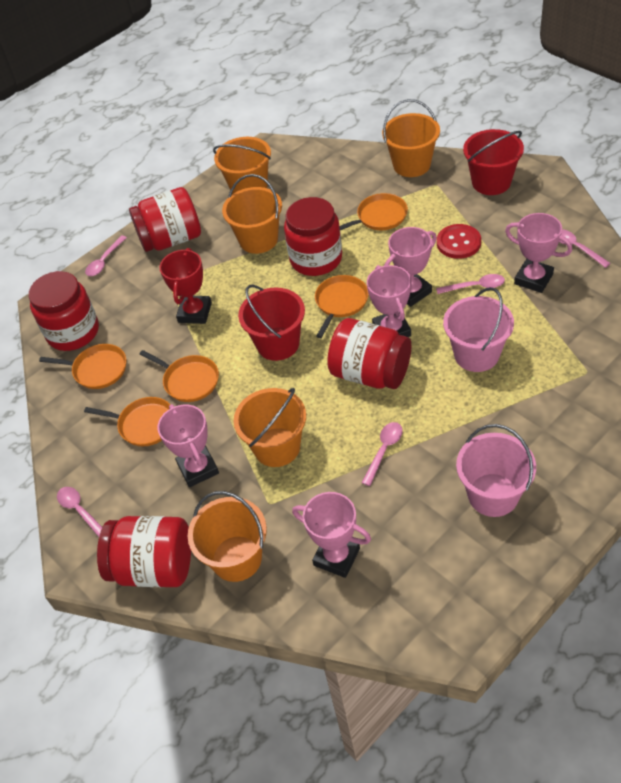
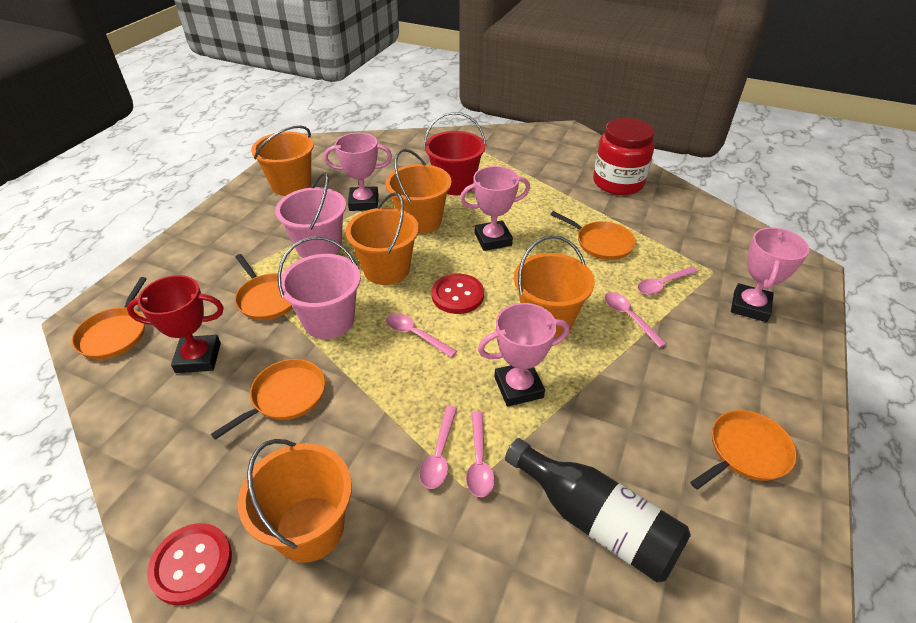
black bottle: none = 0 -> [505,438,691,583] = 1
pink trophy: [157,404,219,487] [292,492,371,578] [367,265,411,337] [384,227,437,307] [505,213,572,293] = 5 -> [324,133,392,211] [460,166,530,251] [478,303,569,407] [731,227,810,322] = 4
red bucket: [238,285,305,361] [463,129,524,195] = 2 -> [424,112,486,195] = 1
red button: [437,224,481,259] = 1 -> [147,523,232,605] [431,274,484,314] = 2
red jar: [29,271,99,351] [97,516,191,587] [129,187,201,252] [284,197,342,276] [327,318,411,389] = 5 -> [593,118,655,195] = 1

